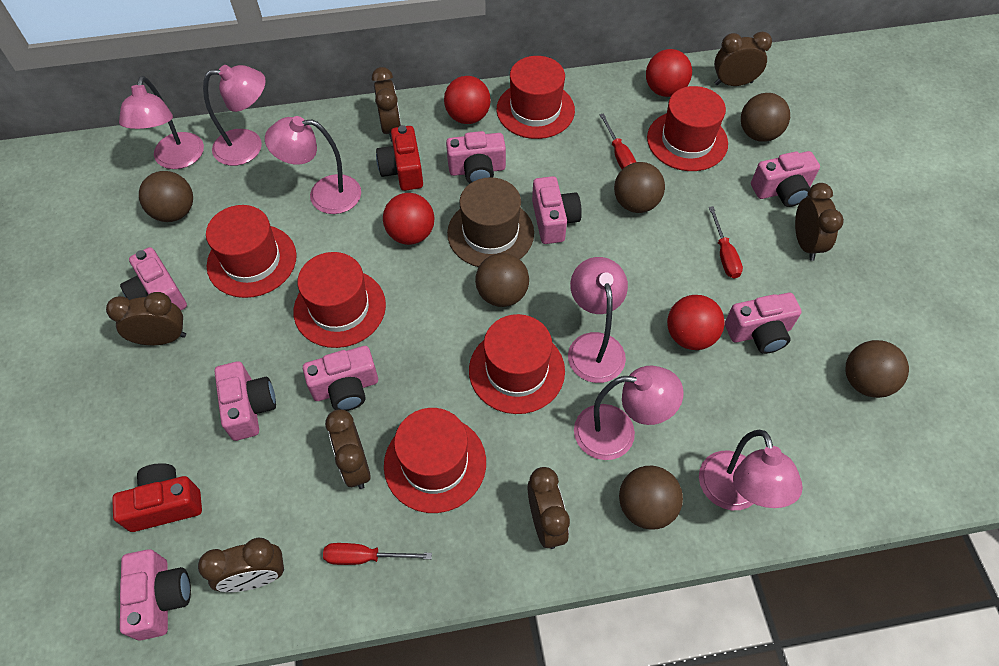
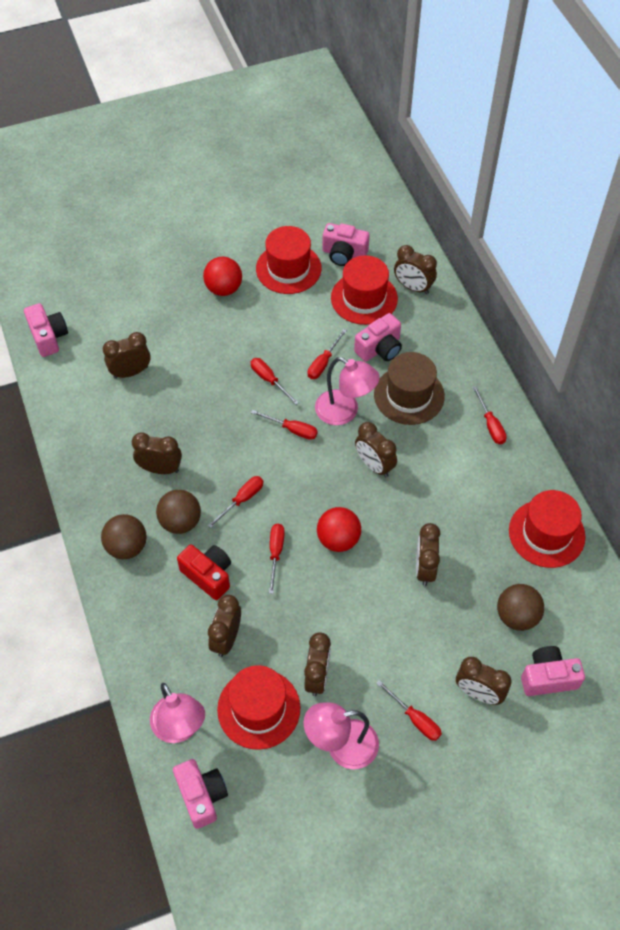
brown ball: [139,171,193,222] [475,253,529,307] [614,162,665,213] [619,466,683,530] [741,93,790,142] [845,340,909,398] = 6 -> [101,514,147,559] [156,490,201,534] [497,584,544,631] = 3
brown clock: [106,292,186,345] [198,537,284,592] [325,409,371,489] [372,67,401,141] [528,467,570,549] [714,32,772,86] [795,183,844,261] = 7 -> [103,332,151,379] [132,433,182,474] [208,595,241,657] [304,633,331,696] [355,422,397,477] [394,245,437,294] [416,523,440,586] [456,657,512,705] = 8
pink camera: [120,247,187,310] [120,549,191,641] [215,361,276,441] [303,346,378,411] [446,131,506,183] [532,176,582,244] [725,293,802,354] [751,151,820,207] = 8 -> [24,303,68,357] [173,759,228,829] [322,223,370,266] [354,313,402,362] [521,646,585,696] = 5
pink lamp: [119,76,204,169] [203,65,266,166] [265,116,361,214] [568,257,628,383] [574,365,684,460] [699,430,803,510] = 6 -> [150,683,205,743] [304,702,379,769] [315,357,380,425] = 3
red ball: [383,193,435,245] [444,76,491,124] [646,49,692,97] [667,295,725,350] = 4 -> [203,257,242,296] [317,507,361,552] = 2
red camera: [112,463,202,532] [376,125,423,191] = 2 -> [177,545,231,600] = 1
red hat: [206,205,297,298] [293,252,386,348] [384,408,486,513] [469,314,565,414] [497,56,575,139] [647,86,728,171] = 6 -> [217,665,300,750] [256,226,322,294] [331,255,398,325] [509,490,586,568] = 4
red screwdriver: [323,543,432,565] [599,113,636,169] [709,206,743,279] = 3 -> [208,476,263,528] [251,358,299,405] [251,410,318,440] [269,524,285,594] [308,329,347,379] [376,680,442,741] [473,386,507,444] = 7

